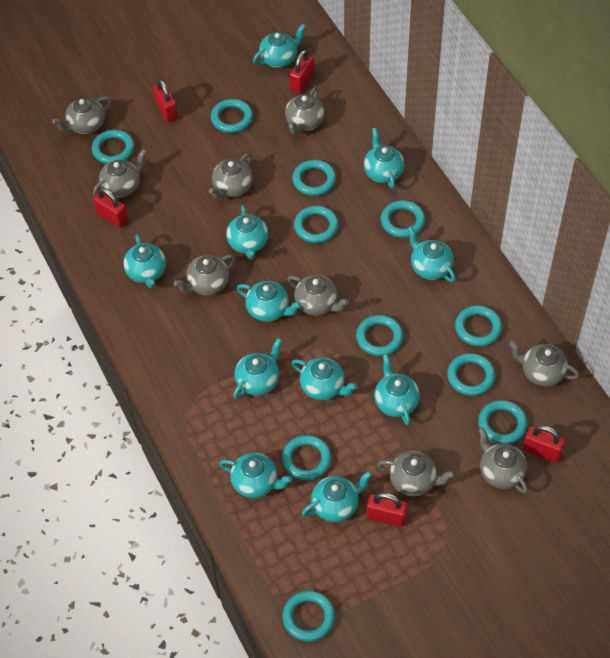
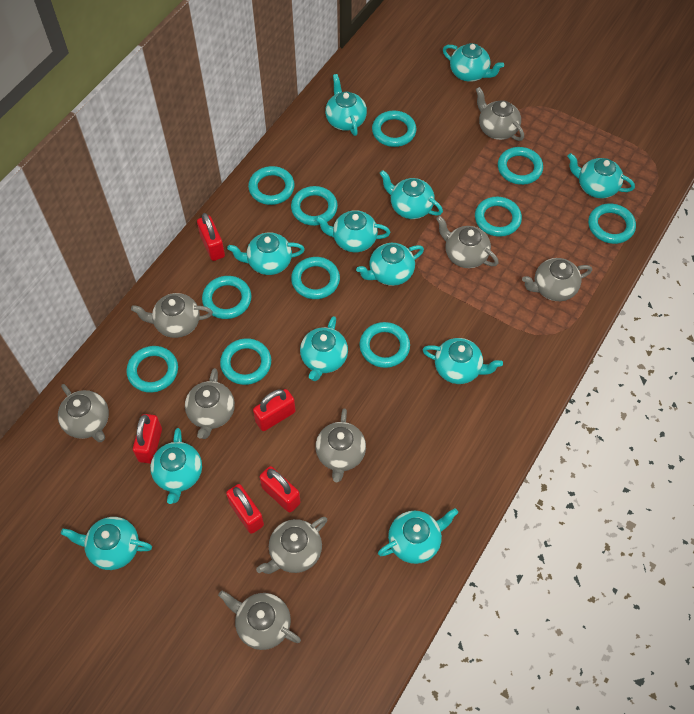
turquoise teapot: [123,234,166,289] [219,453,292,498] [226,205,268,260] [233,338,282,399] [237,281,301,322] [253,24,306,68] [292,357,357,400] [302,471,372,522] [364,128,404,189] [374,354,420,425] [407,226,455,282] = 11 -> [61,517,152,570] [150,428,202,504] [227,232,305,275] [300,316,348,381] [315,210,390,252] [325,74,367,136] [356,243,424,286] [378,508,458,564] [379,170,443,219] [422,338,503,384] [443,43,504,82] [567,153,635,198] = 12

